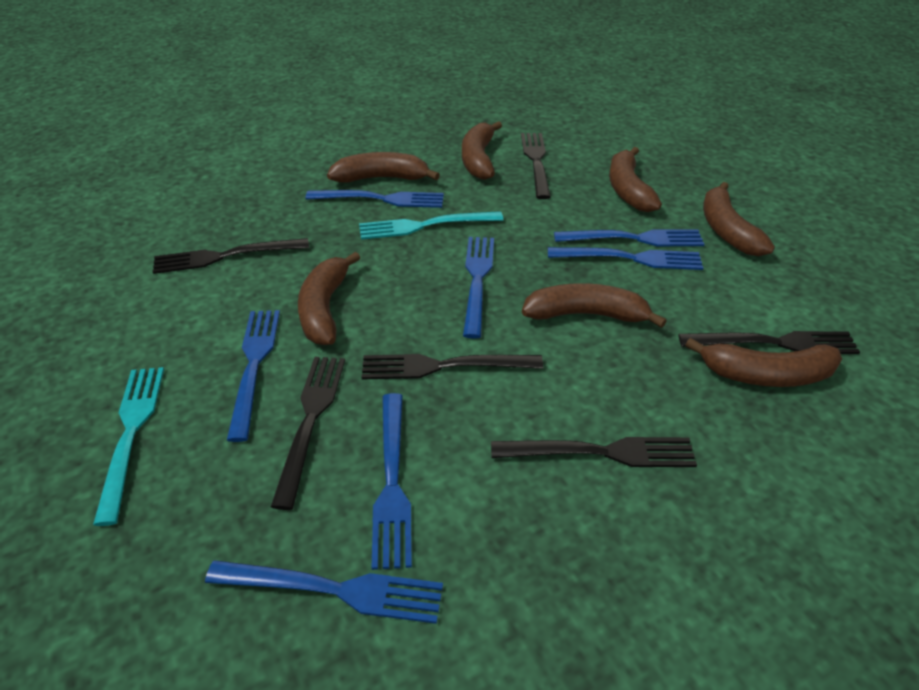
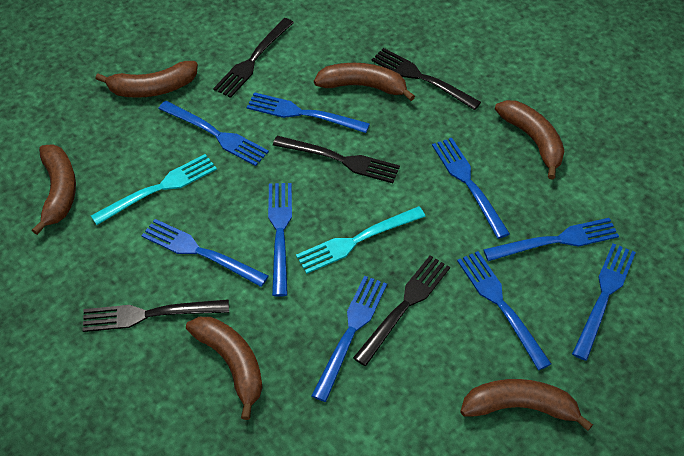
black fork: [153,238,309,274] [271,357,345,510] [362,354,543,379] [491,437,697,467] [521,133,551,199] [678,331,860,354] = 6 -> [82,299,229,332] [213,18,294,98] [273,136,400,183] [353,255,450,366] [372,48,481,110] = 5
blue fork: [205,560,443,624] [227,310,280,442] [305,190,444,208] [372,393,412,570] [463,237,494,339] [548,247,703,270] [554,230,704,247] = 7 -> [141,219,269,287] [158,101,269,166] [247,92,370,133] [268,183,292,297] [311,276,387,402] [432,138,510,239] [457,251,551,370] [483,218,619,261] [572,243,636,361] = 9
brown banana: [298,252,360,345] [327,152,440,183] [462,121,502,180] [522,283,666,328] [609,147,662,212] [685,338,842,387] [703,182,775,256] = 7 -> [32,144,76,235] [95,61,198,98] [186,317,263,420] [314,63,415,101] [460,379,593,431] [495,100,565,180] = 6

